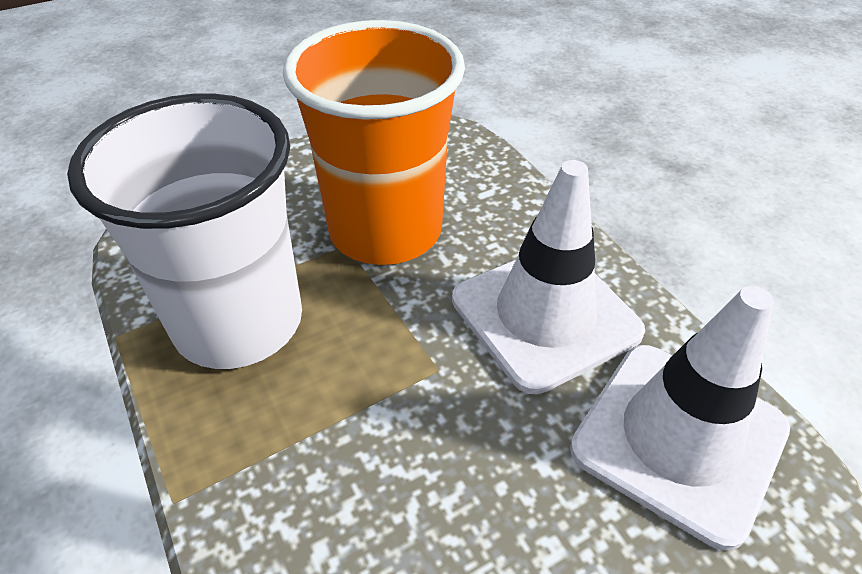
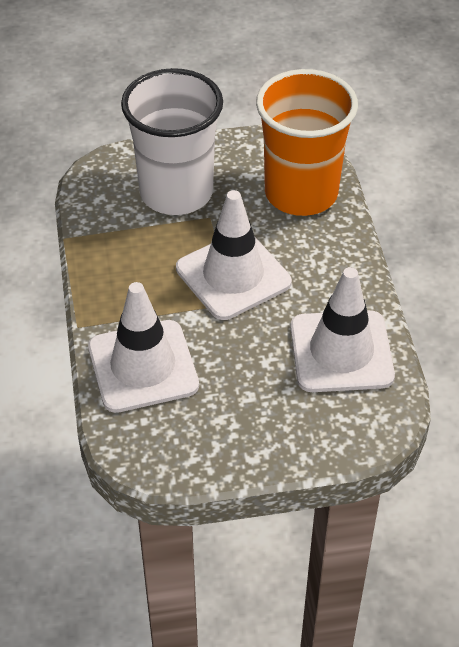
white traffic cone: [452,160,645,394] [570,286,790,550] = 2 -> [88,282,199,413] [176,190,292,320] [290,267,395,392] = 3

